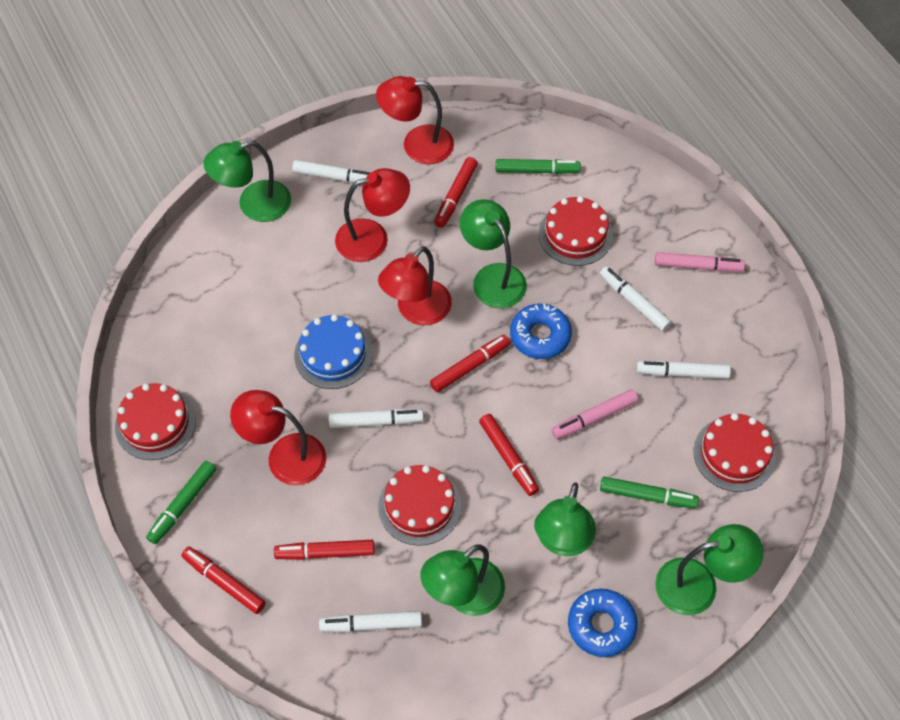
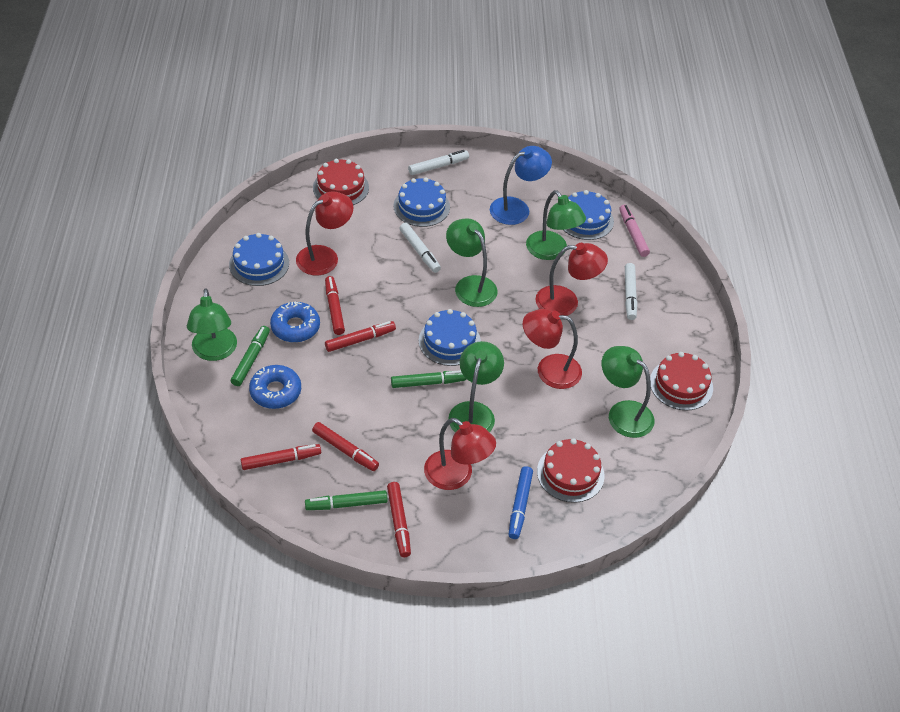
blue cake: [294,314,373,389] = 1 -> [229,233,289,286] [394,177,450,227] [419,309,481,366] [564,190,614,240] = 4
blue lamp: none = 0 -> [490,146,552,225] = 1
blue marker: none = 0 -> [509,466,533,539] = 1
pink marker: [551,389,638,439] [655,252,745,272] = 2 -> [619,205,650,257] = 1
red cake: [115,383,196,460] [378,465,461,546] [539,196,613,266] [694,413,776,492] = 4 -> [313,159,369,205] [537,438,605,503] [650,352,713,410] = 3
white marker: [292,160,370,184] [319,611,422,632] [329,409,424,428] [600,266,672,332] [636,360,731,379] = 5 -> [400,223,441,273] [408,150,469,175] [625,263,637,320] = 3

